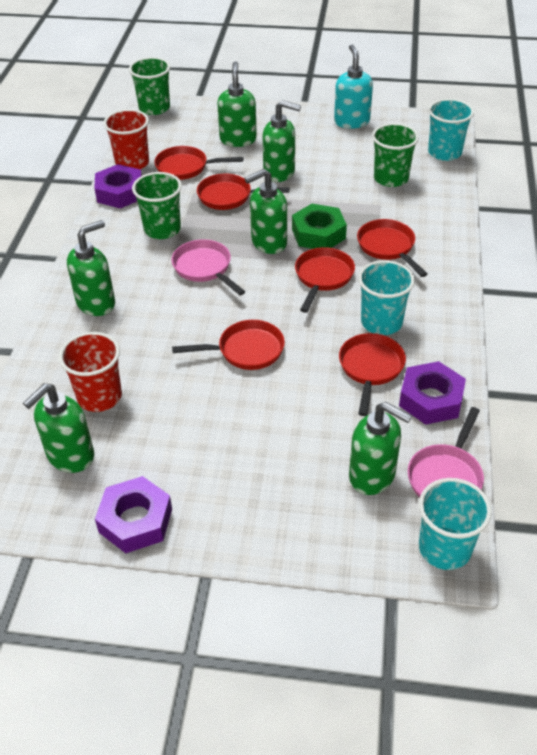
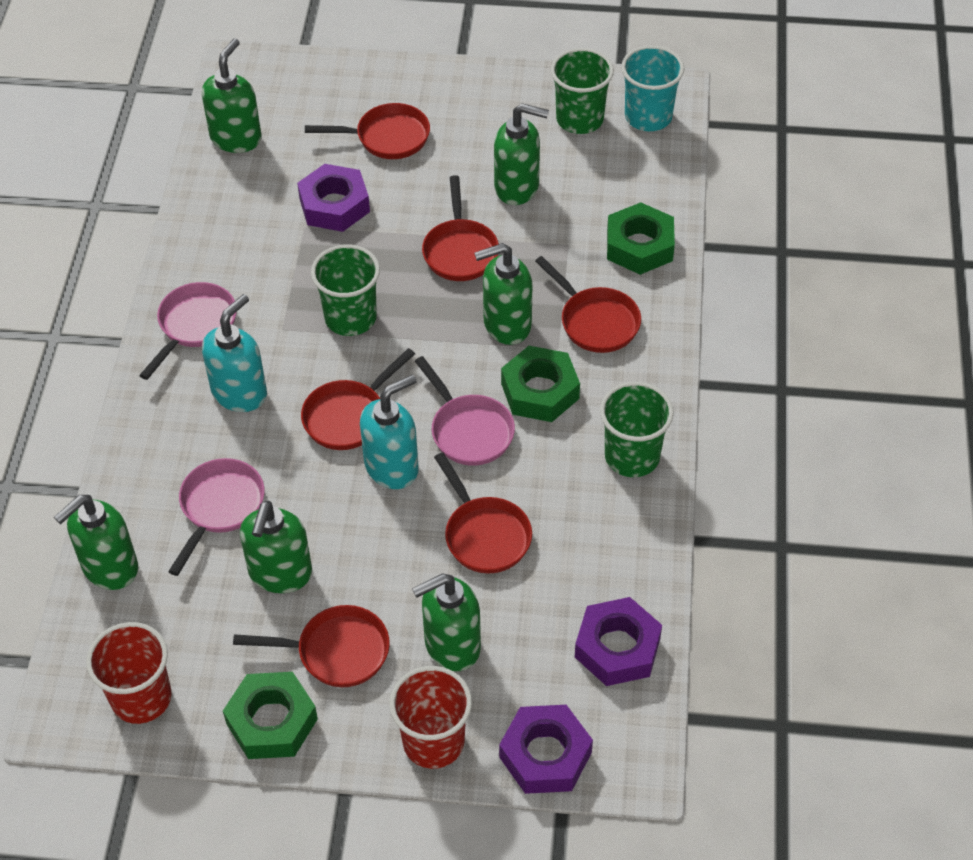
green nut: [292,204,347,249] = 1 -> [223,672,318,759] [501,346,580,422] [607,202,675,275] = 3
pink pan: [171,239,245,295] [408,407,484,498] = 2 -> [139,282,236,380] [168,458,265,576] [415,356,515,466] = 3
turquoise cup: [358,260,415,335] [419,478,492,570] [428,99,474,161] = 3 -> [621,46,684,131] = 1
turquoise soap dispenser: [334,45,373,129] = 1 -> [202,294,267,412] [360,375,419,489] = 2

